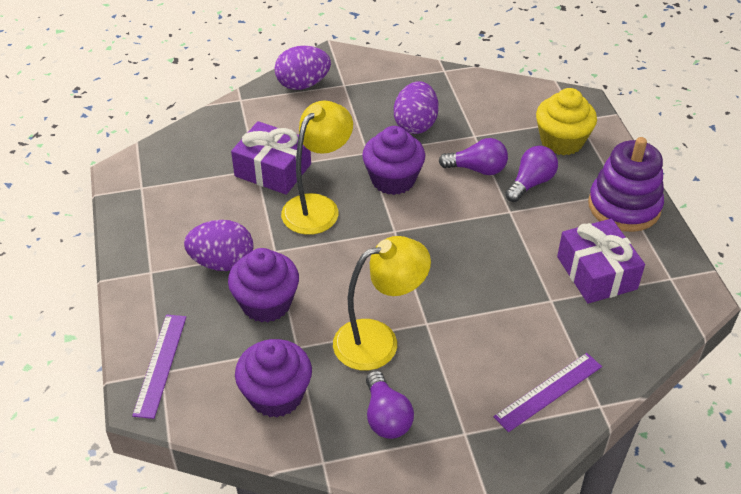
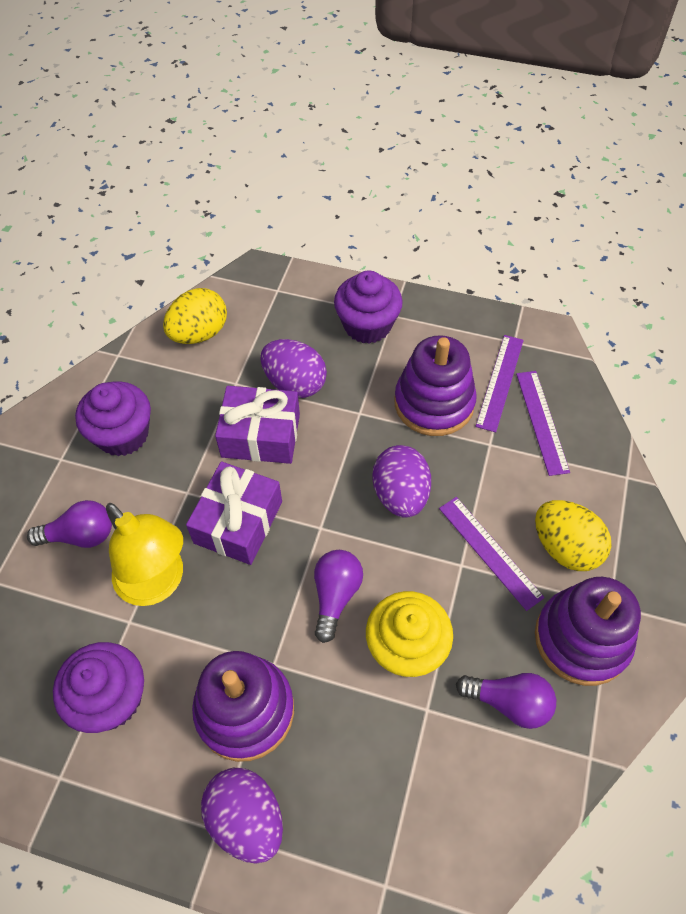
purple ruler: [132,314,186,419] [493,353,602,432] = 2 -> [439,497,545,611] [475,335,524,433] [516,371,570,476] = 3
purple stacking toy: [588,137,664,232] = 1 -> [192,651,294,762] [395,335,477,436] [535,577,641,686] = 3
yellow egg: none = 0 -> [163,288,227,344] [535,500,612,571] = 2
yellow lamp: [281,101,353,235] [333,236,431,371] = 2 -> [106,503,183,606] = 1

